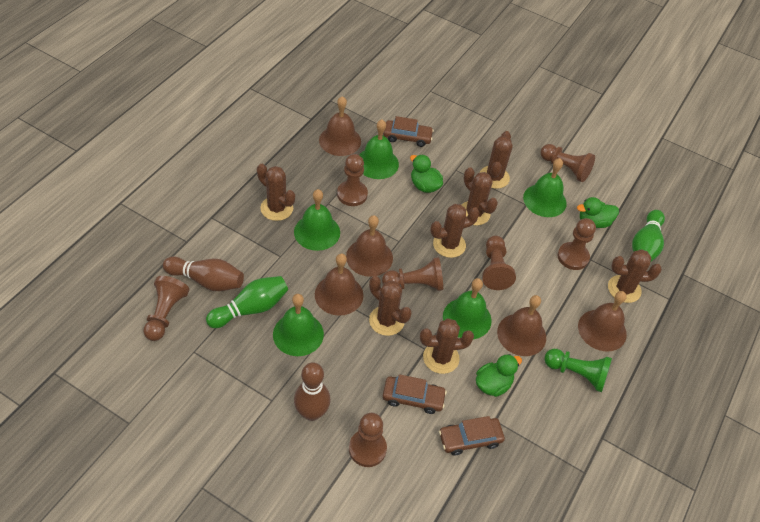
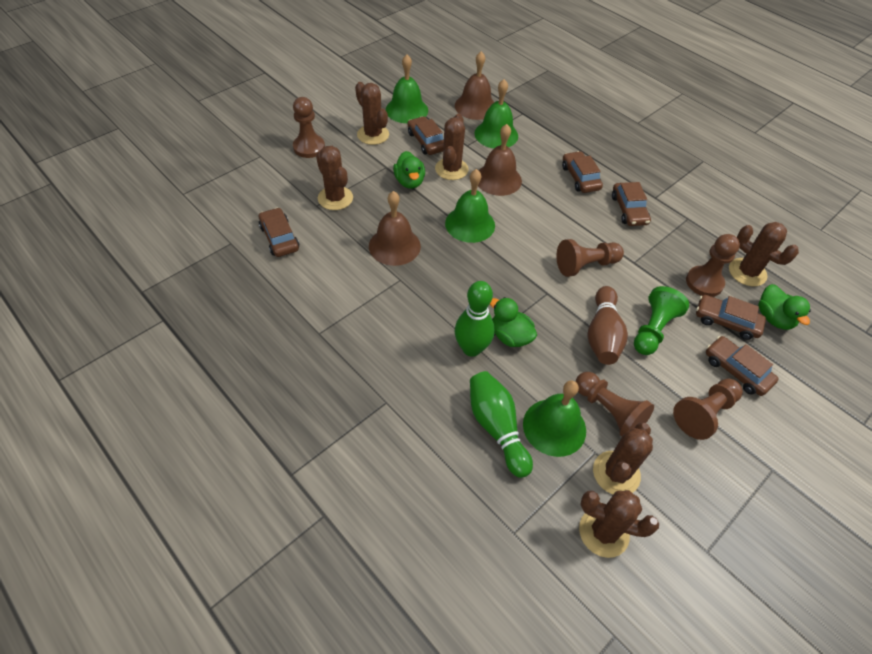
brown bell: [315,254,364,316] [319,96,361,156] [346,215,393,277] [497,295,546,356] [578,291,627,352] = 5 -> [369,191,421,266] [455,51,494,120] [478,124,522,196] = 3
brown bowling pin: [163,256,244,291] [294,362,331,421] = 2 -> [588,286,628,365] = 1
brown cactus: [257,164,295,221] [369,276,412,336] [420,318,474,374] [430,204,479,258] [462,167,498,225] [480,131,513,189] [608,249,662,303] = 7 -> [316,146,353,210] [355,82,389,145] [435,114,469,180] [579,490,659,558] [593,423,653,494] [729,222,799,286] = 6
brown car: [383,374,447,414] [384,116,434,147] [439,416,505,456] = 3 -> [259,208,299,257] [408,116,444,155] [562,151,603,193] [612,182,651,226] [696,295,766,340] [706,336,778,396] = 6
brown pawn: [143,276,189,341] [337,154,368,206] [349,413,387,467] [382,257,443,291] [482,236,516,290] [541,144,595,182] [557,218,596,270] = 7 -> [293,97,325,158] [556,239,624,277] [576,372,654,437] [673,379,743,440] [686,234,740,297] = 5
green bell: [273,294,324,356] [294,189,340,251] [359,120,399,179] [443,278,492,339] [523,158,567,217] = 5 -> [386,54,428,123] [445,169,495,243] [475,79,518,148] [523,380,586,457] = 4

